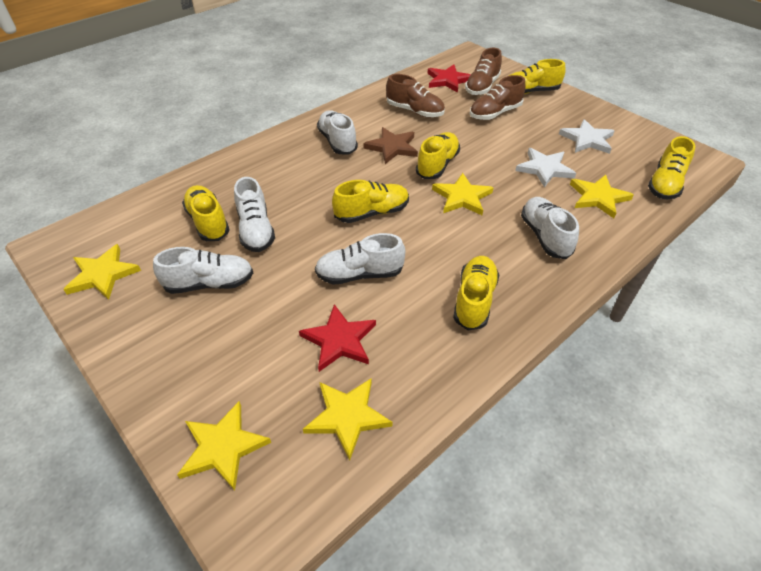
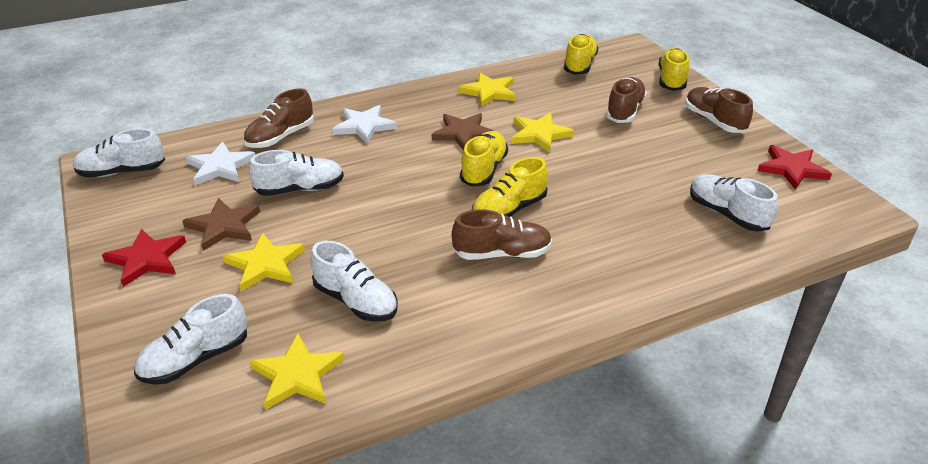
brown shoe: [386,74,445,118] [465,47,502,95] [470,75,526,120] = 3 -> [243,88,314,148] [452,209,552,260] [606,77,647,123] [685,87,753,133] = 4
brown star: [363,127,418,164] = 1 -> [183,198,260,251] [432,113,494,150] = 2
yellow shoe: [182,185,230,241] [332,180,409,223] [416,132,460,179] [453,256,499,331] [509,59,566,94] [648,136,695,199] = 6 -> [460,131,508,187] [472,157,548,217] [564,34,598,75] [658,48,689,91] = 4
yellow star: [63,244,141,300] [177,401,271,491] [303,378,392,460] [432,173,493,215] [570,175,634,218] = 5 -> [223,232,305,291] [250,333,344,410] [458,73,516,107] [511,113,574,153] = 4

